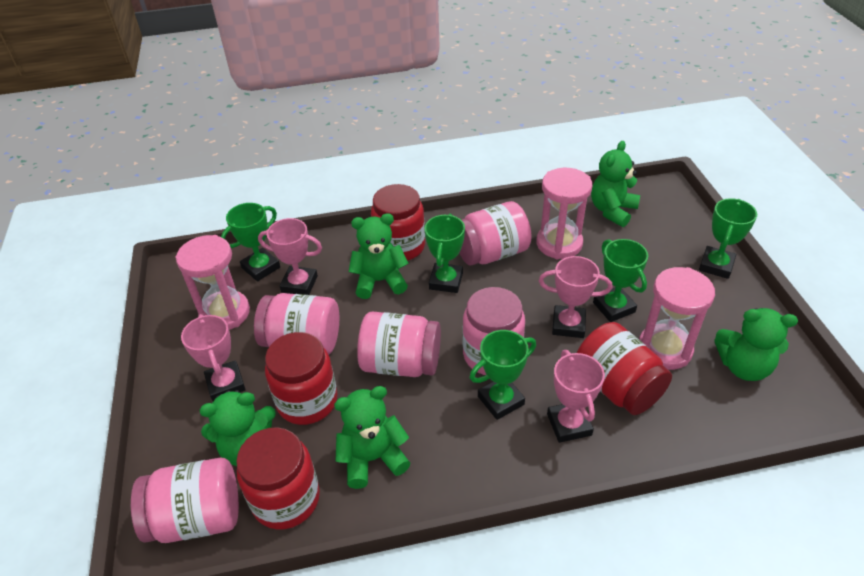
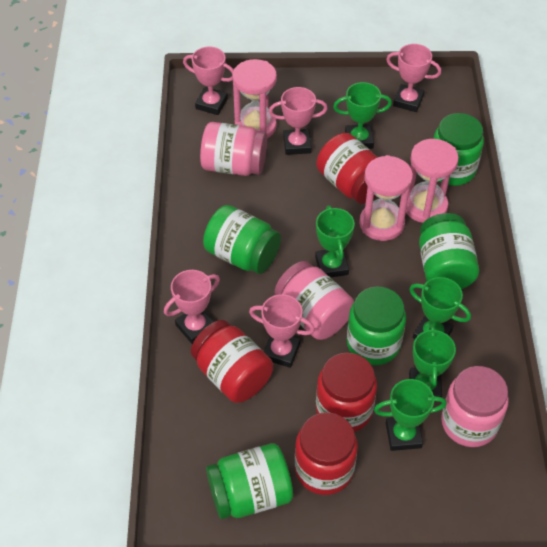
green jar: none = 0 -> [203,205,281,274] [206,443,293,519] [347,287,406,365] [419,213,479,289] [433,113,484,186] = 5
green teddy bear: [200,390,276,466] [334,386,410,489] [349,213,409,299] [591,141,640,227] [714,308,798,381] = 5 -> none = 0
pink jar: [131,458,239,543] [254,293,339,355] [357,311,441,377] [459,201,532,266] [463,287,525,375] = 5 -> [200,122,267,176] [275,261,354,340] [441,366,509,447] = 3
pink trophy: [181,314,246,401] [258,218,322,295] [539,256,612,338] [547,350,605,443] = 4 -> [164,270,220,344] [183,47,234,115] [249,294,315,368] [269,87,328,155] [386,44,441,112] = 5

